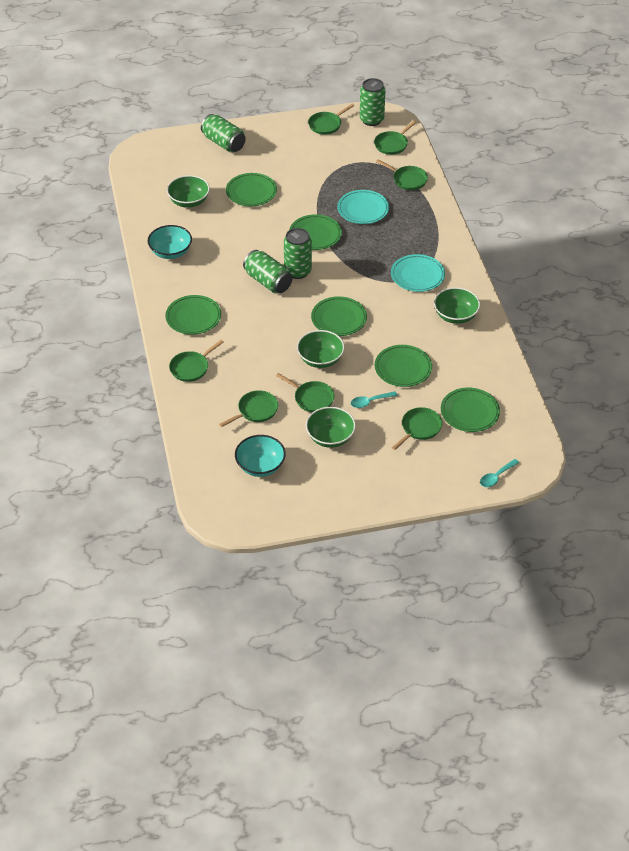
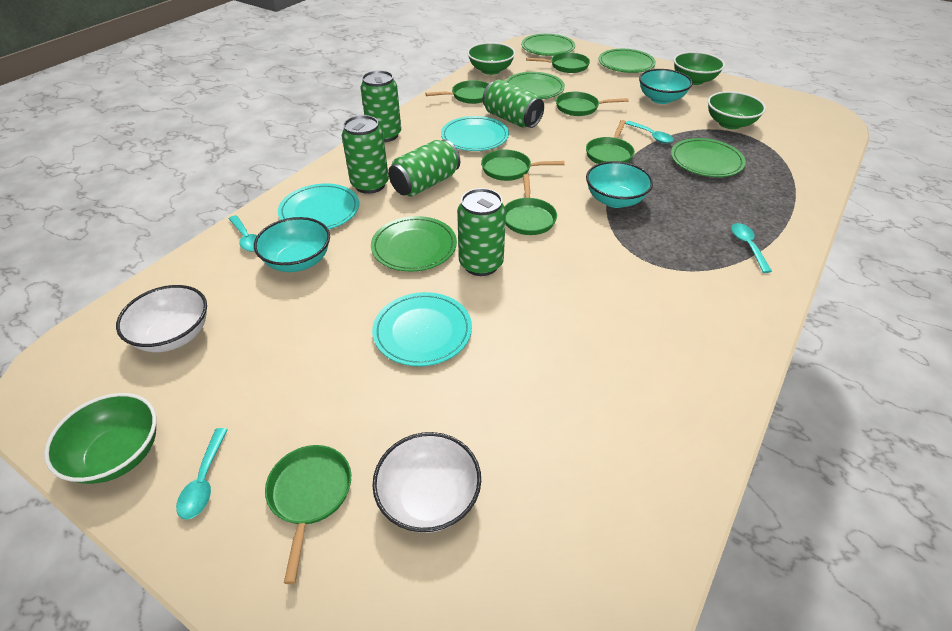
green can: [201,114,246,152] [243,250,292,293] [284,228,312,279] [360,78,386,126] = 4 -> [342,115,389,194] [360,70,401,142] [388,139,460,196] [457,188,506,276] [483,80,544,128] = 5
green plate: [165,295,221,335] [226,173,277,206] [289,214,342,250] [311,296,367,336] [375,345,432,387] [441,388,500,432] = 6 -> [371,216,457,272] [506,72,565,99] [521,34,575,56] [598,49,656,73] [671,138,746,177] = 5
turquoise bowl: [147,225,192,259] [235,435,286,477] = 2 -> [254,217,330,272] [586,161,653,208] [639,69,693,104] = 3
turquoise plate: [337,190,389,224] [391,254,445,292] = 2 -> [278,184,359,230] [372,292,472,366] [441,116,509,151] = 3
turquoise spoon: [351,391,397,408] [480,459,519,487] = 2 -> [176,428,228,520] [229,215,257,252] [625,121,674,143] [731,223,772,273] = 4
white bowl: none = 0 -> [116,285,207,352] [372,432,481,533] = 2

